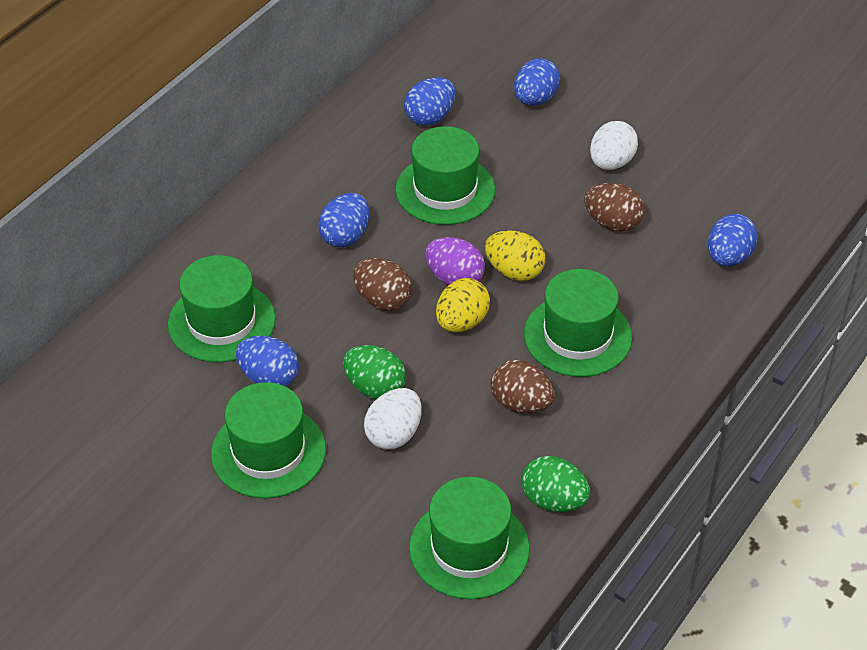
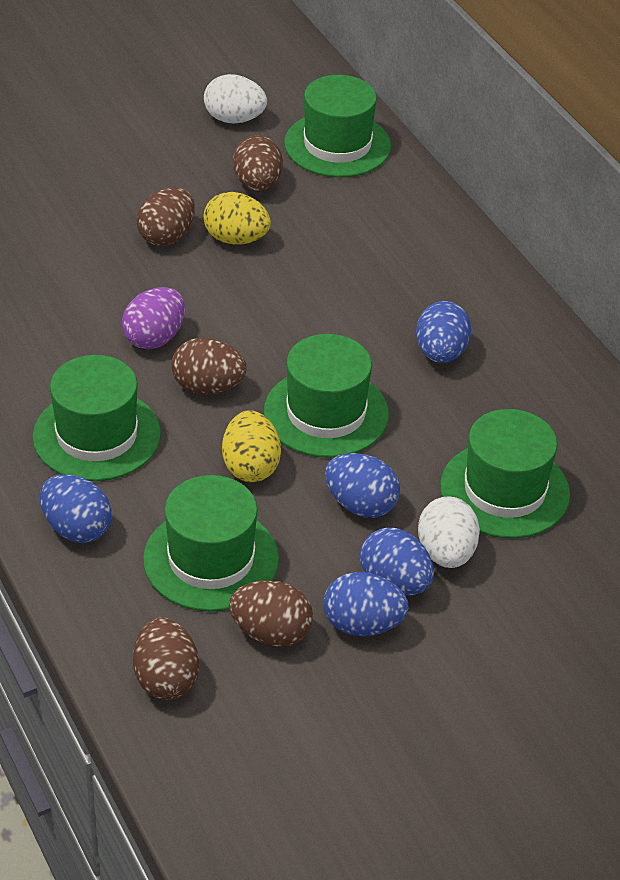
brown egg: [353,258,412,311] [490,360,554,413] [584,183,644,232] = 3 -> [133,617,199,700] [136,187,195,246] [171,338,246,394] [229,580,313,647] [233,135,283,191] = 5
green egg: [343,345,406,399] [522,456,590,512] = 2 -> none = 0

